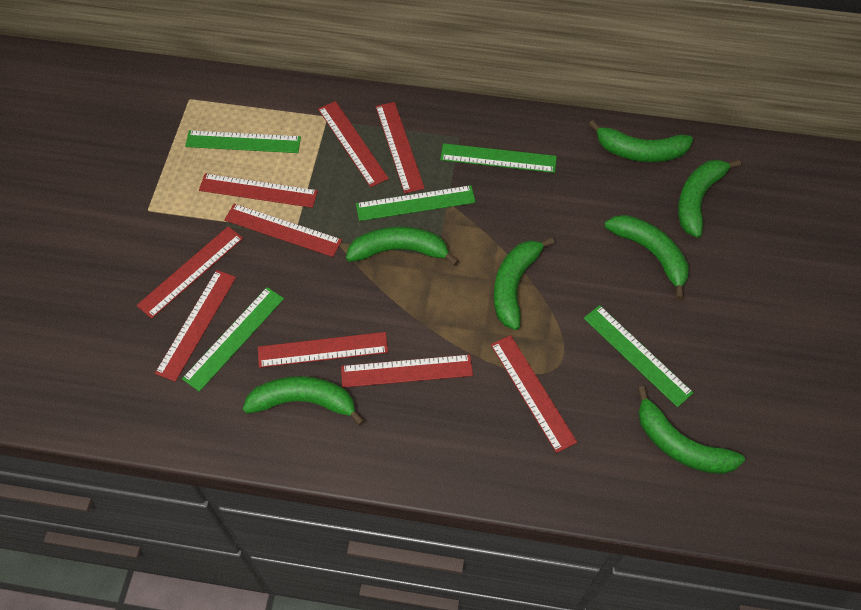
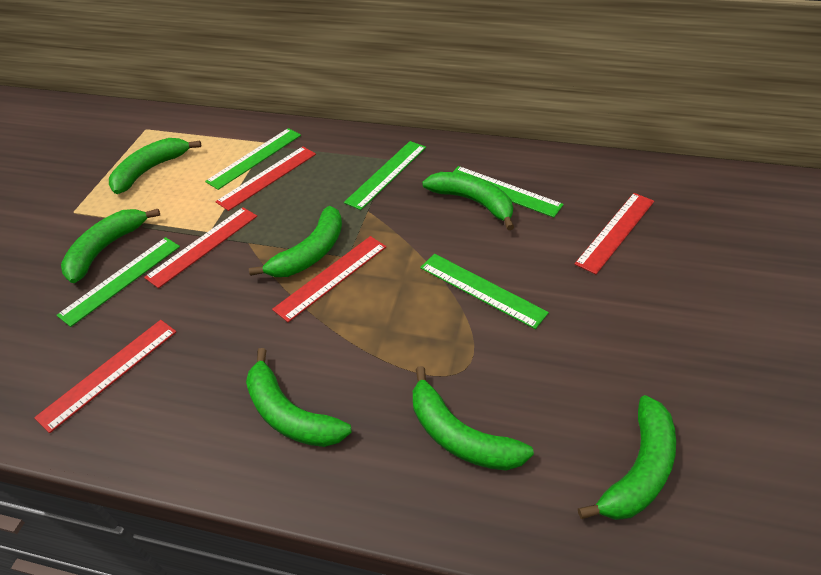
red ruler: [137,226,243,319] [155,270,236,382] [199,174,318,208] [224,204,342,257] [258,332,388,368] [318,101,389,187] [341,354,473,388] [375,102,425,194] [491,335,577,453] = 9 -> [34,320,176,433] [144,207,257,288] [216,147,316,211] [272,236,386,322] [574,193,654,274] = 5

